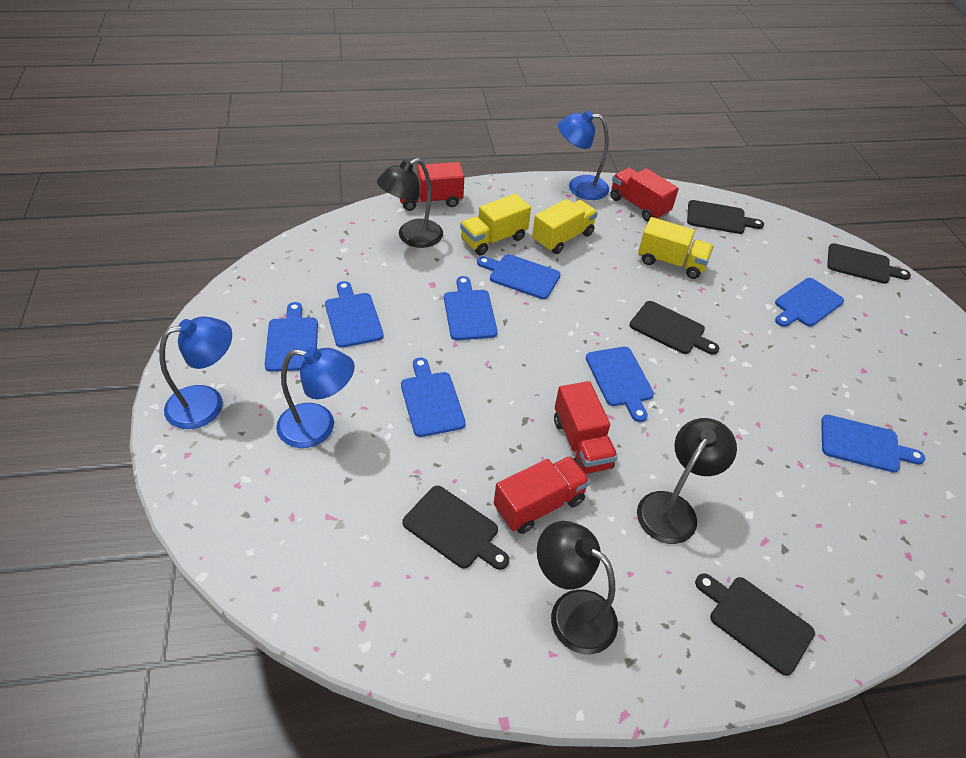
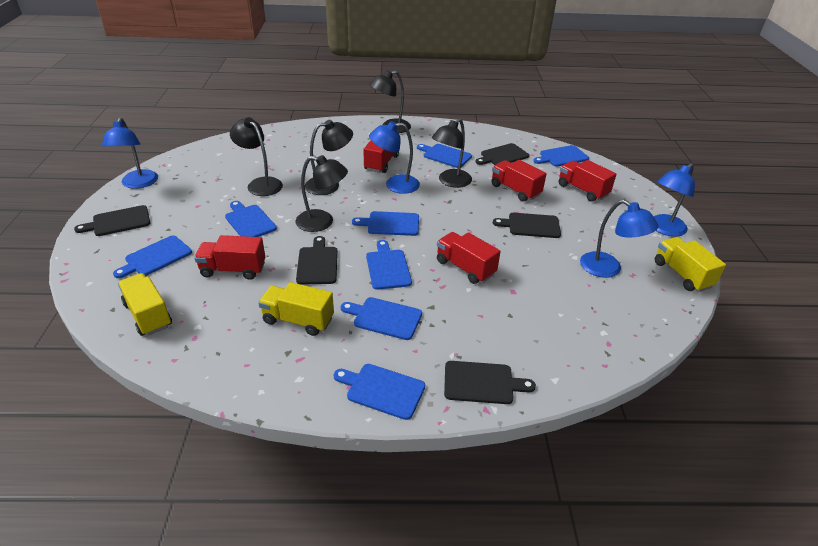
black lamp: [377,158,443,248] [537,521,618,654] [637,418,737,544] = 3 -> [230,117,283,196] [295,155,348,232] [305,120,353,195] [369,70,411,133] [432,118,472,188] = 5
blue lamp: [159,316,232,429] [276,347,355,448] [558,110,609,200] = 3 -> [102,118,158,189] [369,121,420,194] [580,200,659,278] [654,163,695,237] = 4
red truck: [400,162,464,211] [494,456,590,534] [554,381,618,474] [610,168,679,221] = 4 -> [194,235,265,280] [363,140,399,173] [437,232,501,284] [491,160,547,202] [559,160,616,202] = 5

